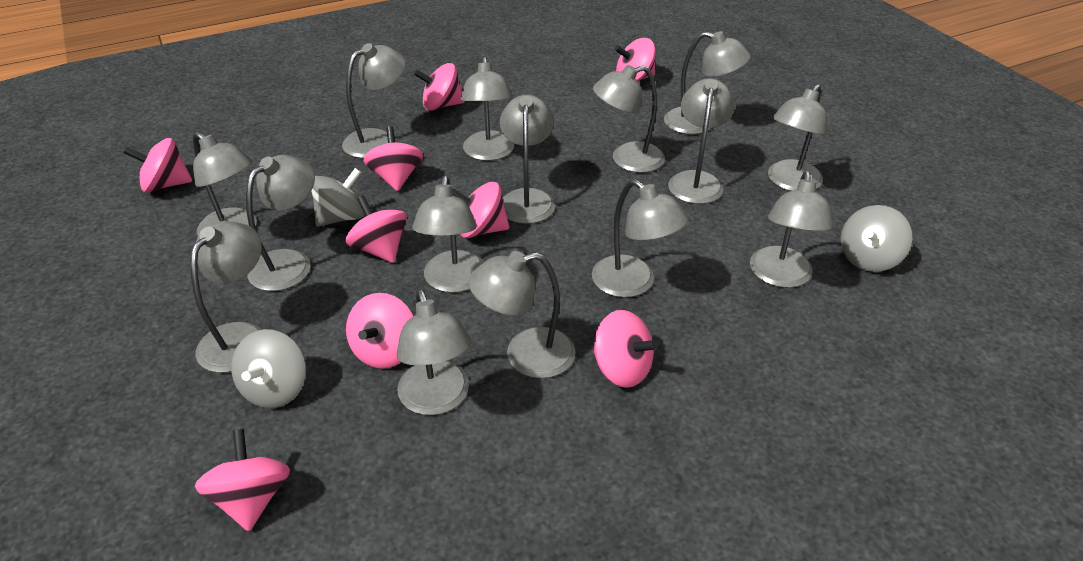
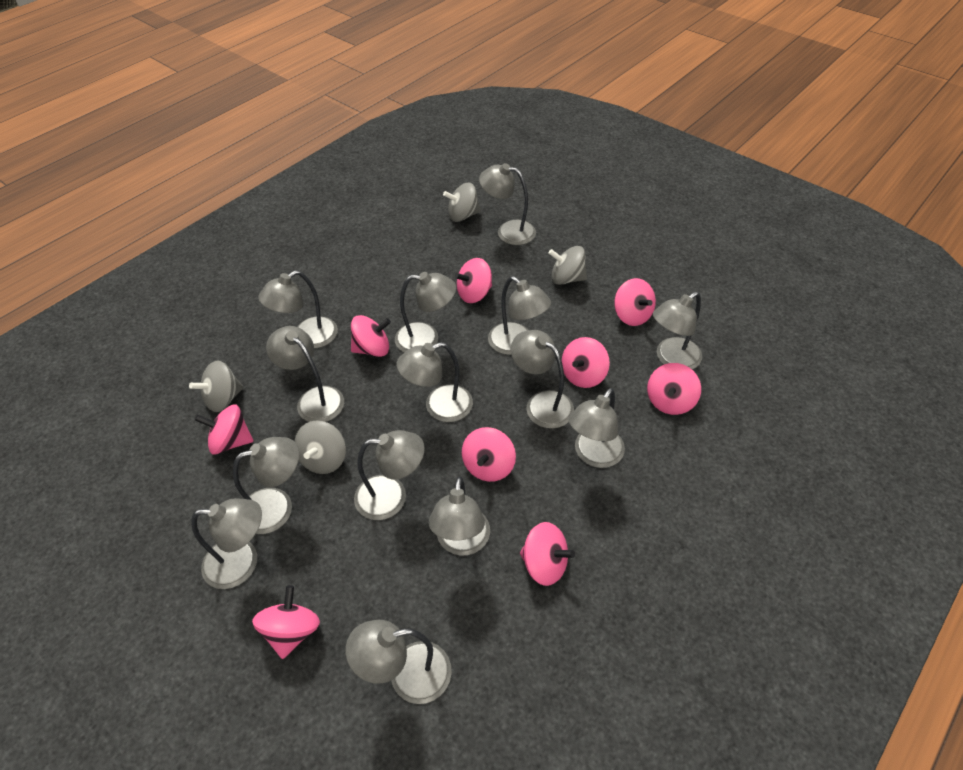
grey lamp: [190,221,262,373] [193,132,257,236] [246,155,315,291] [342,43,406,158] [397,289,472,415] [412,176,483,293] [460,56,514,161] [468,251,576,378] [500,95,555,224] [592,179,688,298] [593,65,665,173] [664,31,751,134] [668,79,735,204] [750,171,834,288] [768,84,827,191] = 15 -> [191,498,262,589] [233,437,299,534] [258,270,338,348] [266,326,344,422] [346,620,452,704] [354,430,425,520] [395,272,456,352] [397,342,473,422] [429,476,490,556] [479,163,536,245] [488,276,551,355] [511,330,574,429] [569,388,625,468] [653,292,702,369] = 14
grey spinning top: [231,329,306,408] [311,168,365,227] [841,205,913,272] = 3 -> [189,361,244,412] [294,420,346,474] [443,183,481,222] [549,246,587,285] = 4

